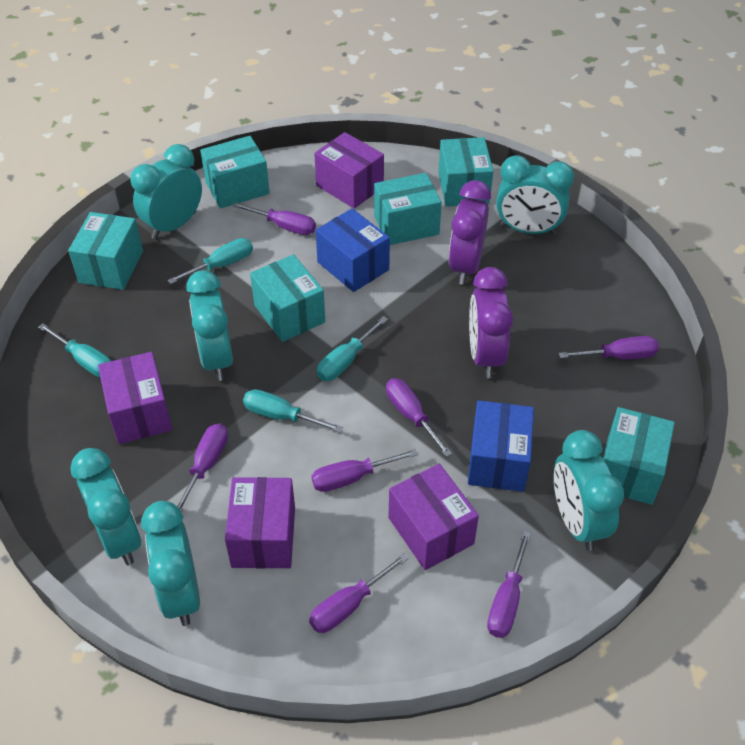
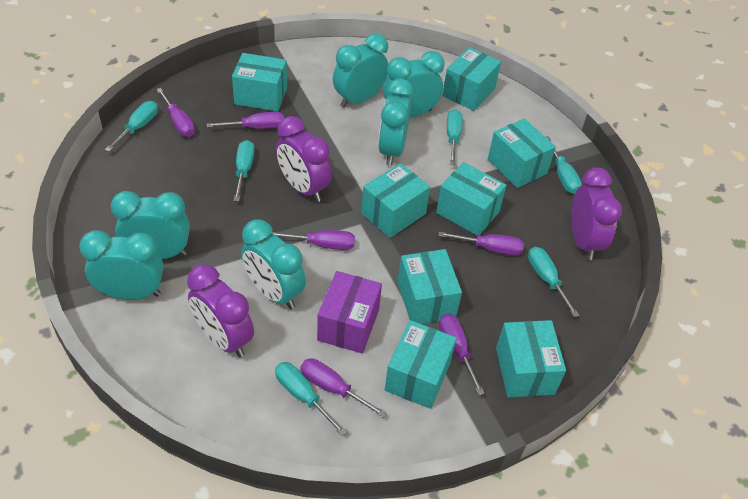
blue box: [316,208,390,292] [468,400,534,492] = 2 -> none = 0
purple box: [98,352,172,444] [225,477,295,569] [314,132,384,209] [389,464,479,570] = 4 -> [317,271,382,354] = 1
purple clock: [448,180,491,285] [469,267,513,378] = 2 -> [187,264,254,358] [276,116,332,202] [571,168,622,260] = 3
purple screwdriver: [177,424,228,511] [233,202,316,235] [309,553,409,633] [311,449,418,492] [386,378,452,457] [487,531,531,638] [558,336,659,359] = 7 -> [156,88,195,137] [207,111,284,129] [272,230,355,250] [300,358,387,417] [439,232,524,256] [439,313,485,395] = 6
turquoise box: [68,212,143,290] [200,136,270,209] [250,254,325,342] [374,173,442,245] [438,137,493,207] [603,407,675,505] = 6 -> [232,53,287,111] [361,163,430,238] [385,320,457,409] [398,249,462,324] [436,162,507,235] [443,47,501,111] [488,118,556,188] [496,320,566,398] = 8
turquoise screwdriver: [38,323,111,377] [168,238,253,284] [243,389,343,432] [317,316,388,381] = 4 -> [105,101,158,152] [234,140,255,201] [275,362,347,435] [447,109,463,165] [528,247,579,317] [546,136,582,194] = 6

